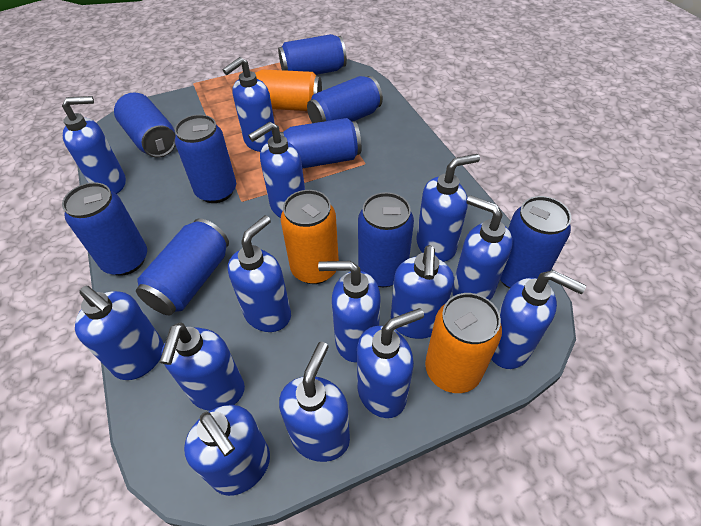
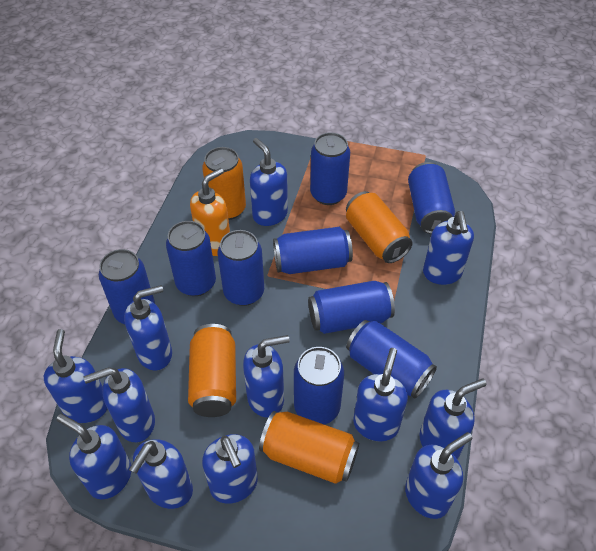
blue soap dispenser: [62,96,126,194] [75,286,164,380] [160,323,245,411] [184,405,270,496] [223,57,275,152] [228,215,291,332] [248,122,305,218] [279,342,350,462] [318,261,381,363] [357,308,424,418] [391,245,454,339] [417,154,480,262] [452,195,513,300] [492,270,586,369] = 14 -> [44,329,108,423] [57,414,131,499] [83,367,155,443] [124,285,172,371] [129,439,193,509] [202,434,258,504] [243,335,290,418] [250,138,288,226] [353,348,408,441] [405,432,473,519] [419,379,487,459] [423,211,474,285] = 12
orange can: [255,69,322,111] [280,190,339,284] [425,293,502,393] = 3 -> [188,324,236,417] [202,147,246,220] [259,411,359,484] [346,191,413,263] = 4
orange soap dispenser: none = 0 -> [190,168,230,256] = 1

